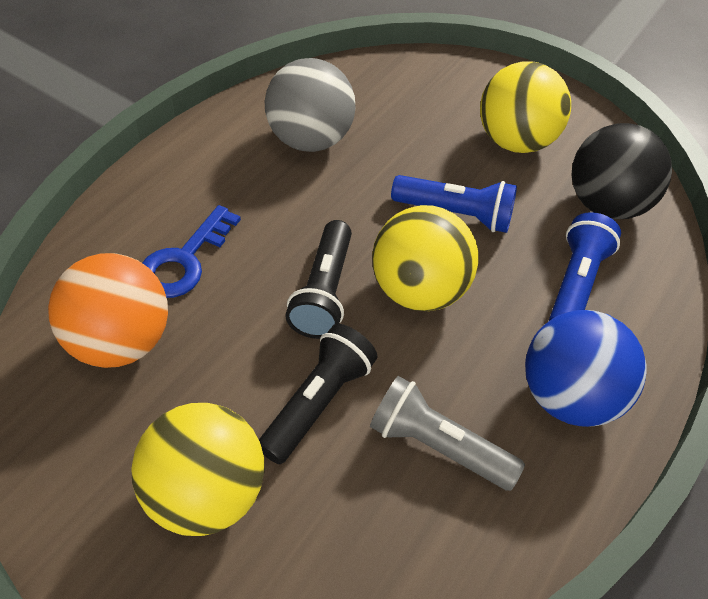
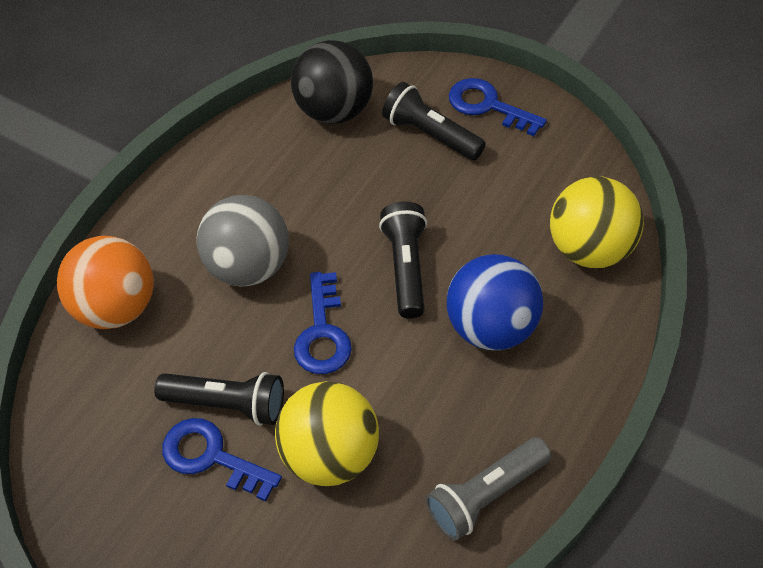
black flashlight: [259,324,378,464] [285,220,352,339] = 2 -> [154,372,284,426] [379,202,427,319] [382,82,486,160] = 3
blue flashlight: [391,175,517,233] [549,212,621,321] = 2 -> none = 0
blue key: [142,205,241,298] = 1 -> [162,418,282,502] [294,272,352,374] [449,78,547,136] = 3
yellow ball: [131,403,264,536] [372,205,478,311] [480,61,571,153] = 3 -> [275,381,379,486] [550,177,644,268] = 2

